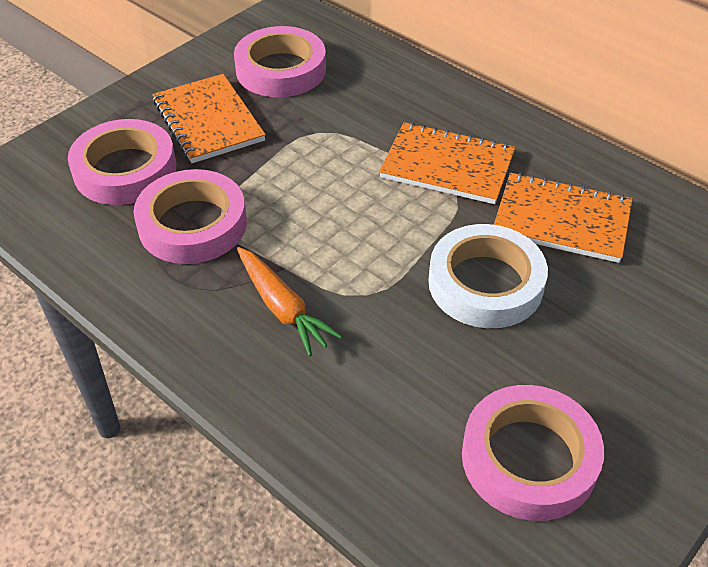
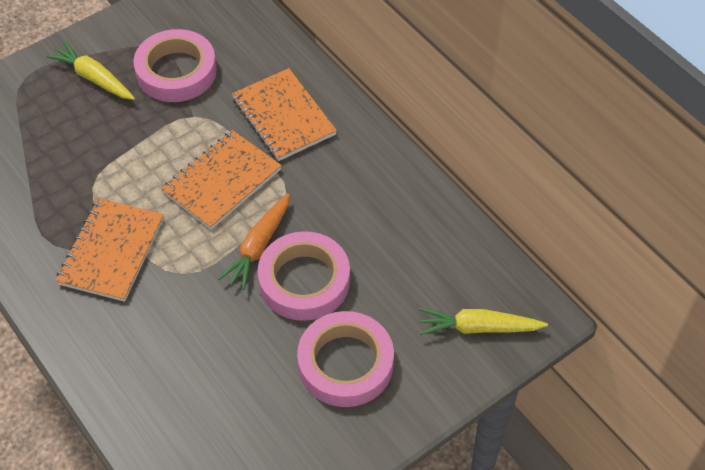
pink tape: [68,119,176,205] [134,169,247,264] [234,26,326,97] [462,385,604,521] = 4 -> [133,29,217,102] [258,231,350,321] [297,311,394,407] = 3
white tape: [428,224,548,328] = 1 -> none = 0
yellow carrot: none = 0 -> [46,41,135,100] [419,308,548,335] = 2

